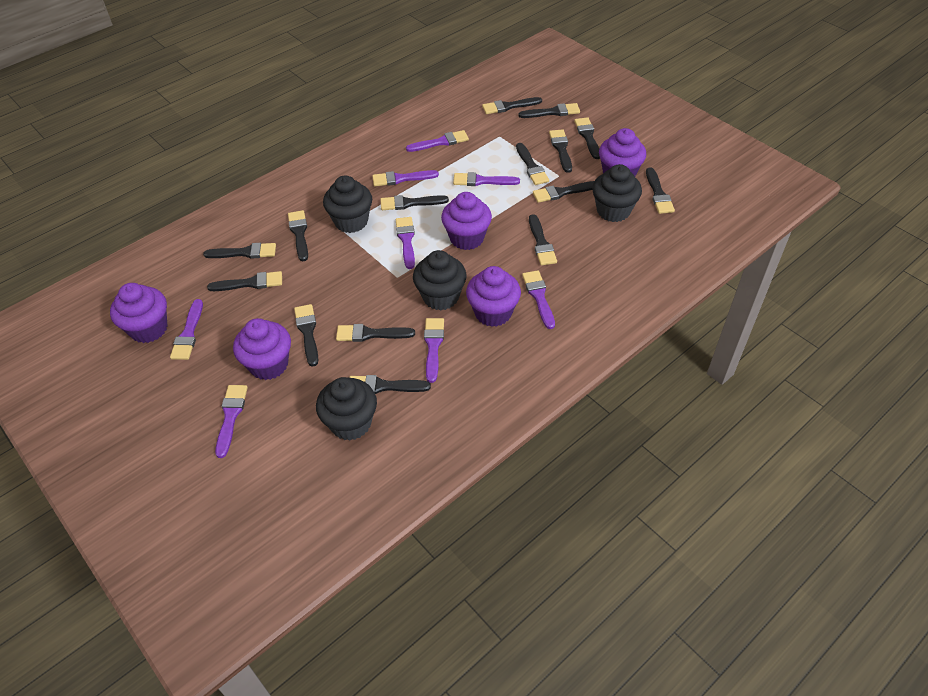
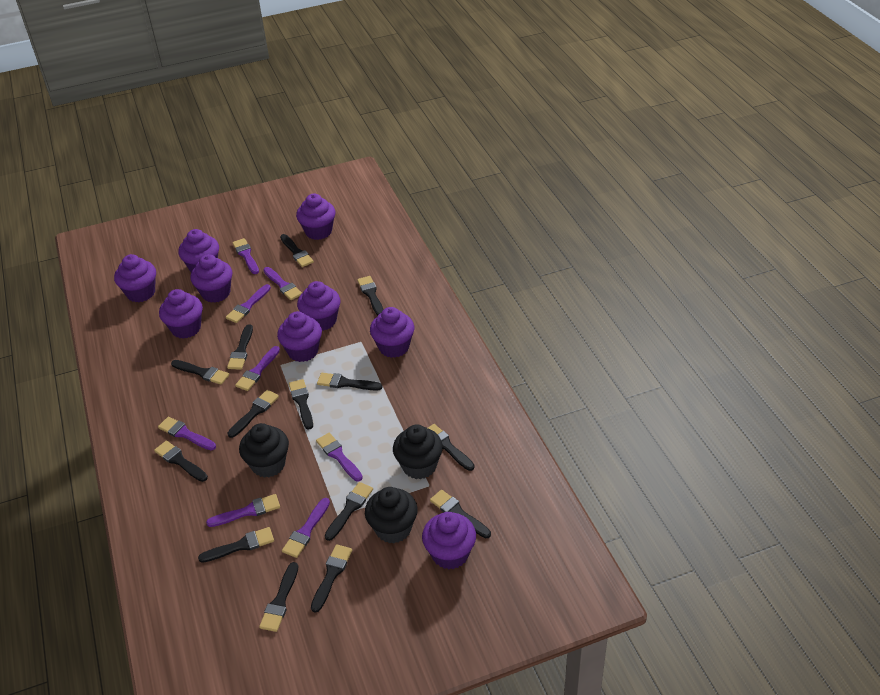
black brush: [203,243,276,258] [207,271,282,291] [288,210,308,261] [294,304,318,367] [336,324,415,342] [349,375,431,394] [380,195,449,210] [482,97,542,114] [516,143,549,185] [518,103,580,118] [529,214,557,265] [533,181,595,203] [549,129,572,173] [574,117,600,159] [646,167,675,214] = 15 -> [154,441,208,482] [171,360,229,385] [198,527,274,563] [227,324,253,370] [228,390,279,438] [259,562,298,632] [280,234,314,267] [289,379,313,430] [311,544,352,613] [317,373,382,391] [325,482,373,541] [357,276,384,316] [428,424,475,471] [430,490,491,538] = 14
black cupcake: [316,377,377,441] [323,175,372,233] [413,250,467,310] [592,164,642,222] = 4 -> [239,423,289,478] [365,487,418,543] [393,424,443,479] = 3
purple cupcake: [110,283,168,343] [233,318,291,380] [441,192,492,250] [466,266,521,327] [599,128,646,176] = 5 -> [114,254,156,302] [159,289,203,339] [178,229,219,272] [190,254,232,303] [277,311,322,362] [296,194,336,240] [297,281,340,331] [370,307,414,358] [422,512,476,569] = 9

